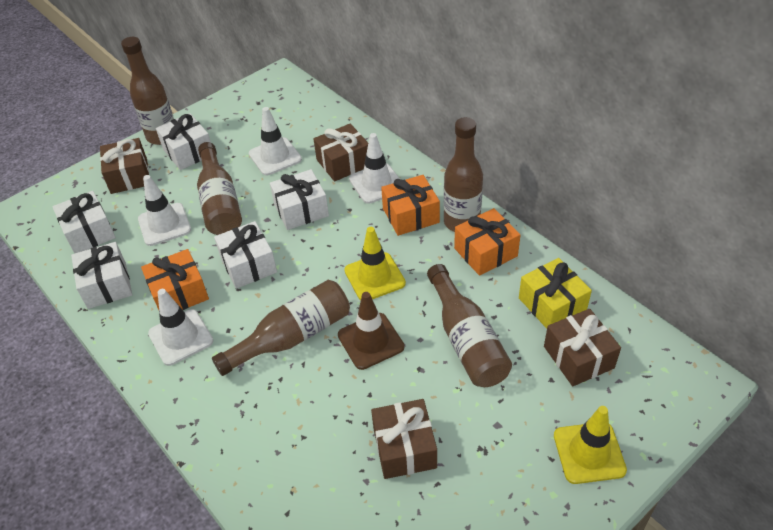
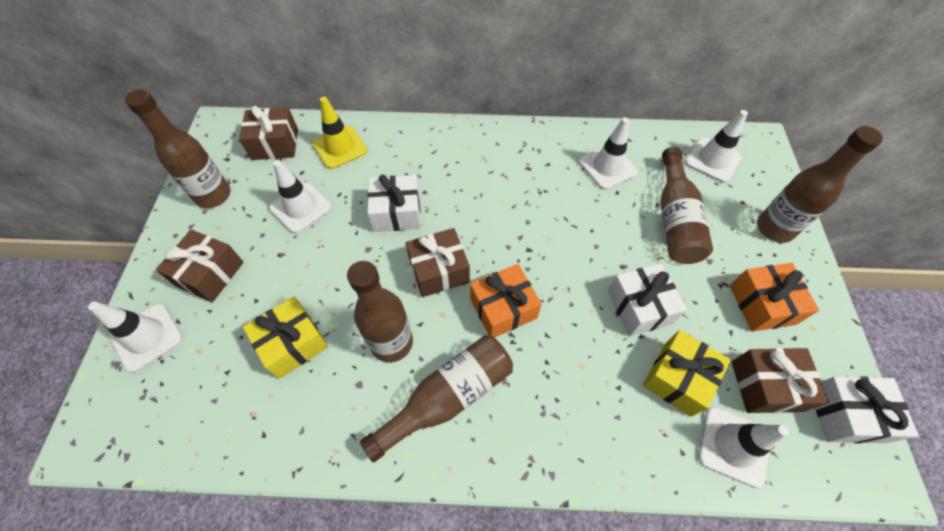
brown traffic cone: [338,292,405,370] = 1 -> none = 0
orange gift: [141,249,209,310] [381,175,440,236] [454,208,520,276] = 3 -> [470,264,542,338] [730,263,819,332] = 2
white gift: [52,191,116,254] [71,242,132,309] [156,113,211,170] [214,221,277,289] [270,169,329,230] = 5 -> [367,175,421,232] [608,263,687,336] [816,376,919,443] = 3
white traffic cone: [138,175,191,246] [148,289,213,366] [249,107,302,175] [349,133,400,204] = 4 -> [88,302,183,373] [269,160,332,234] [579,117,638,190] [685,110,748,183] [698,407,789,488] = 5
yellow gift: [519,258,592,329] = 1 -> [243,296,328,379] [643,330,731,417] = 2
yellow traffic cone: [344,227,406,300] [554,406,627,484] = 2 -> [313,97,367,169] = 1

